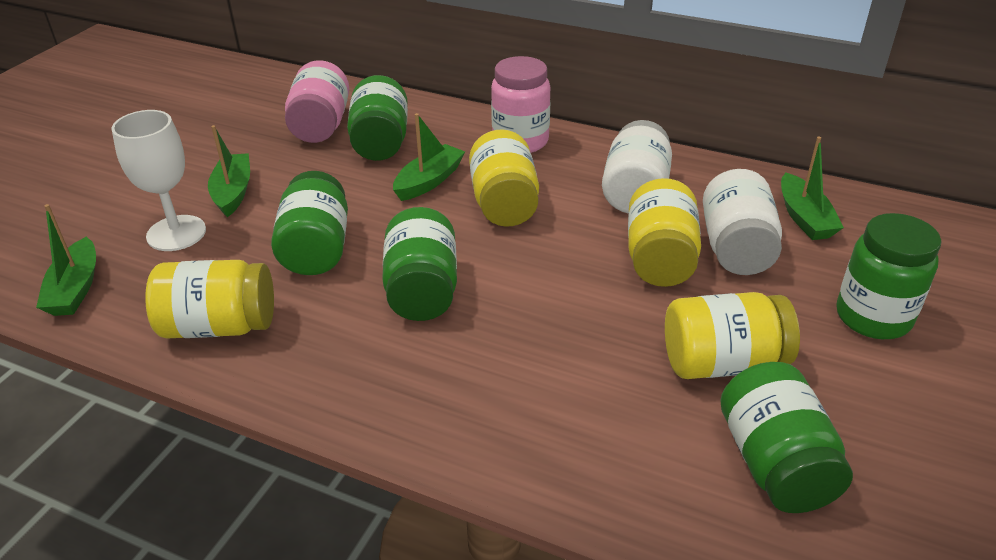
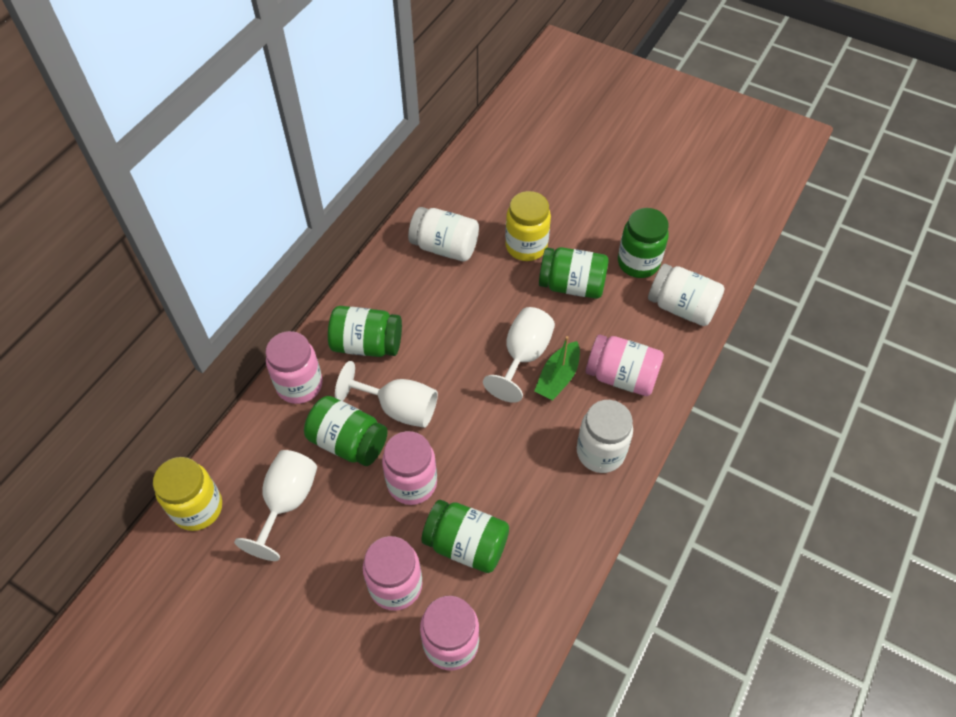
green boat: [36,204,96,316] [208,125,250,217] [393,113,465,201] [781,136,844,240] = 4 -> [534,336,580,400] = 1
pink jar: [285,60,349,143] [491,56,550,153] = 2 -> [266,331,323,404] [363,536,422,611] [382,431,437,505] [420,596,479,670] [586,334,664,396] = 5
white goblet: [111,110,206,251] = 1 -> [234,450,317,561] [335,361,438,428] [483,307,555,403] = 3
white jar: [602,120,672,214] [703,169,782,275] = 2 -> [408,207,479,261] [577,400,633,473] [648,264,725,326] = 3
yellow jar: [145,260,274,338] [469,129,539,227] [628,178,701,287] [665,292,800,379] = 4 -> [153,457,222,531] [505,191,551,261] = 2

